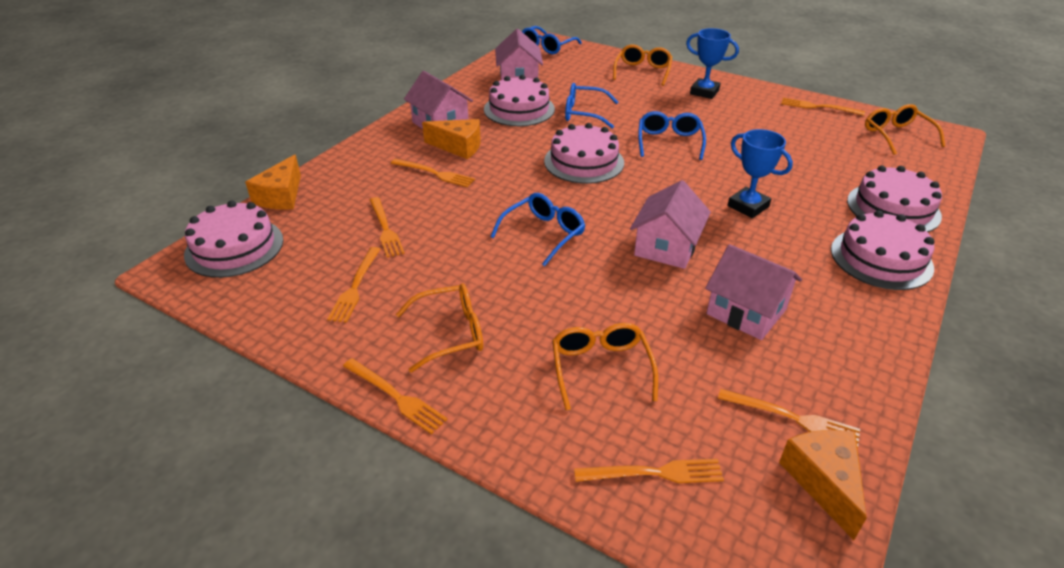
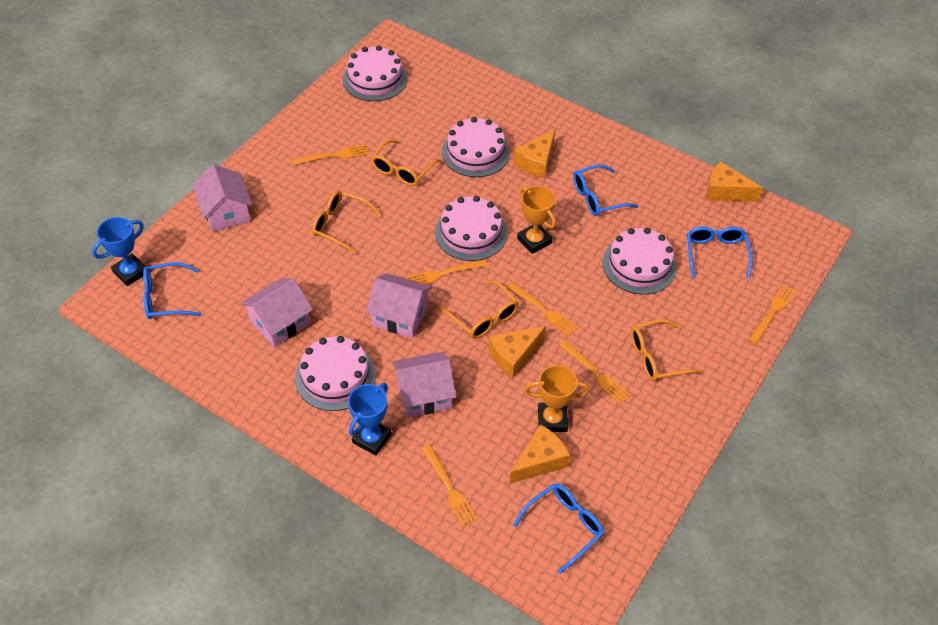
orange cheese: [245,154,301,210] [422,119,481,159] [779,430,867,540] = 3 -> [489,326,546,378] [509,424,570,484] [514,129,555,178] [706,161,763,202] = 4
orange fork: [327,247,380,323] [343,358,448,434] [370,197,405,257] [391,159,475,187] [574,459,724,483] [718,389,860,448] [781,98,865,116] = 7 -> [292,145,369,165] [405,259,488,284] [422,445,478,527] [506,282,579,336] [560,341,631,404] [748,284,796,345] = 6
orange trophy: none = 0 -> [517,186,556,254] [524,365,589,432] = 2

